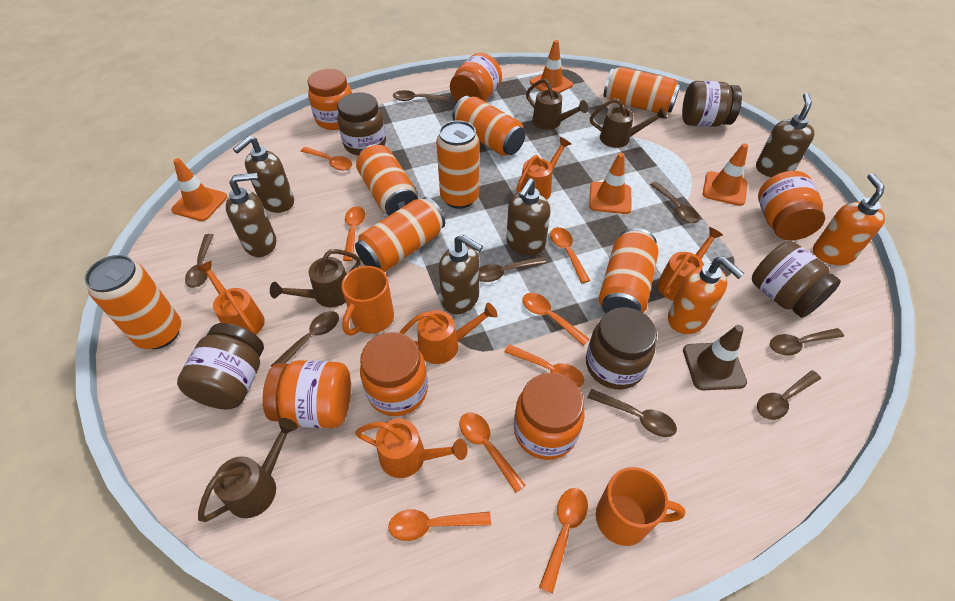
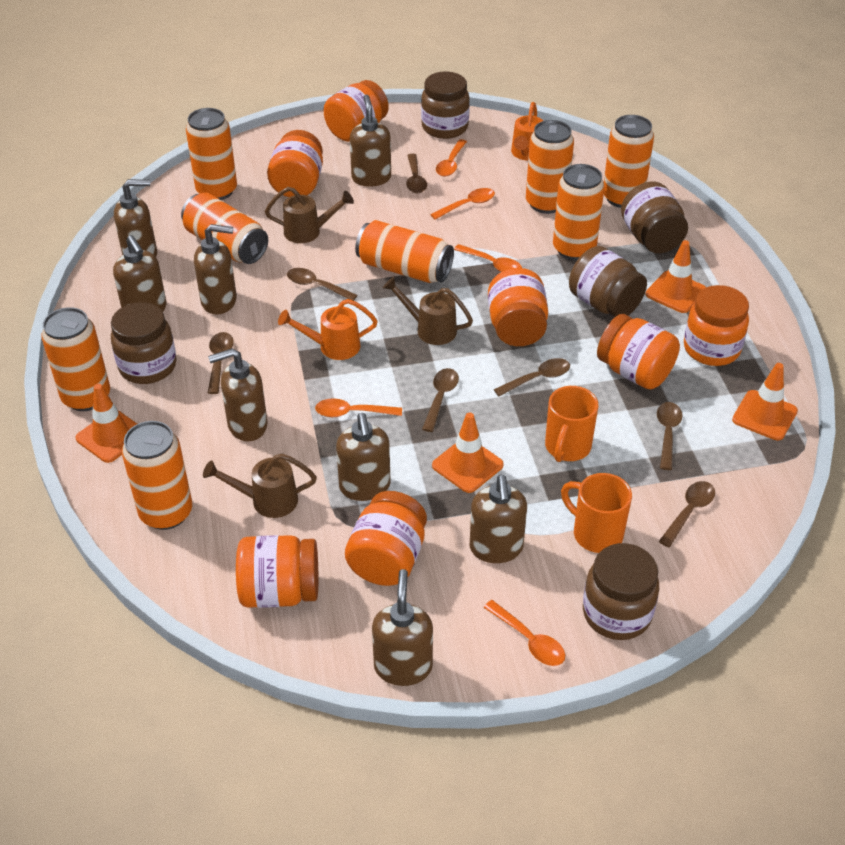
brown soap dispenser: [226,173,276,257] [233,136,294,213] [439,235,483,314] [506,178,550,255] [756,93,815,177] = 5 -> [113,235,167,312] [114,179,157,257] [194,224,237,314] [208,348,268,441] [336,413,391,501] [350,94,391,187] [372,569,433,686] [470,475,527,563] = 8
brown spoon: [185,234,213,288] [271,311,339,367] [393,90,449,102] [479,256,546,282] [587,389,677,437] [650,182,699,224] [757,370,821,420] [770,328,844,356] = 8 -> [208,332,234,394] [287,268,358,301] [406,154,427,193] [422,368,459,432] [494,358,570,396] [657,402,682,470] [659,481,715,547] = 7
brown traffic cone: [683,325,747,391] = 1 -> none = 0
brown watering can: [198,418,298,522] [270,249,361,308] [526,79,588,130] [590,98,667,148] = 4 -> [203,454,317,518] [265,187,354,243] [383,277,473,345] = 3
orange can: [85,255,181,349] [355,197,445,272] [356,144,418,216] [436,120,479,209] [453,96,525,156] [599,228,659,313] [603,67,680,113] = 7 -> [41,307,110,411] [122,421,192,530] [181,193,268,264] [186,108,237,200] [355,220,454,283] [526,120,574,214] [553,164,605,260] [604,115,654,208] = 8
orange jar: [263,360,351,428] [307,69,352,130] [360,332,428,416] [450,53,502,102] [514,373,585,460] [758,171,825,240] = 6 -> [236,535,318,608] [267,130,323,197] [324,80,389,142] [345,491,427,586] [488,268,548,346] [597,314,680,389] [684,285,749,366] = 7
orange soap dispenser: [668,257,744,334] [813,173,885,265] = 2 -> none = 0
orange spoon: [301,147,352,170] [343,206,366,261] [388,510,491,541] [460,413,526,493] [504,344,584,387] [522,293,590,346] [539,488,588,594] [550,227,590,283] = 8 -> [315,398,402,417] [430,188,495,220] [436,139,467,177] [454,244,522,272] [483,600,565,666] = 5
orange watering can: [196,261,265,335] [355,418,468,478] [399,303,498,364] [516,137,571,200] [658,227,723,301] = 5 -> [278,299,378,360] [511,102,543,161] = 2

